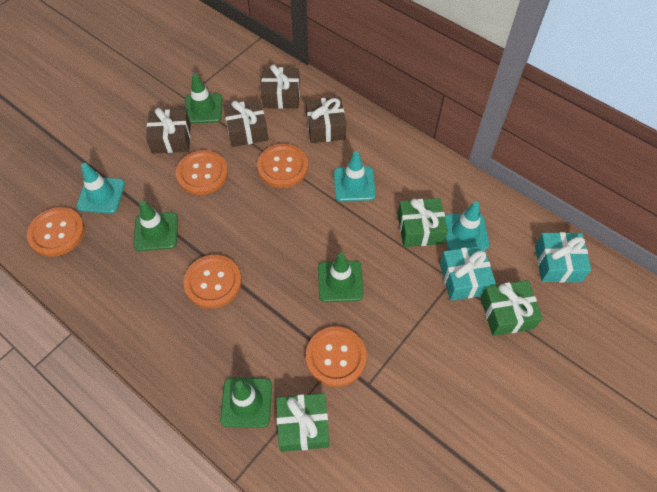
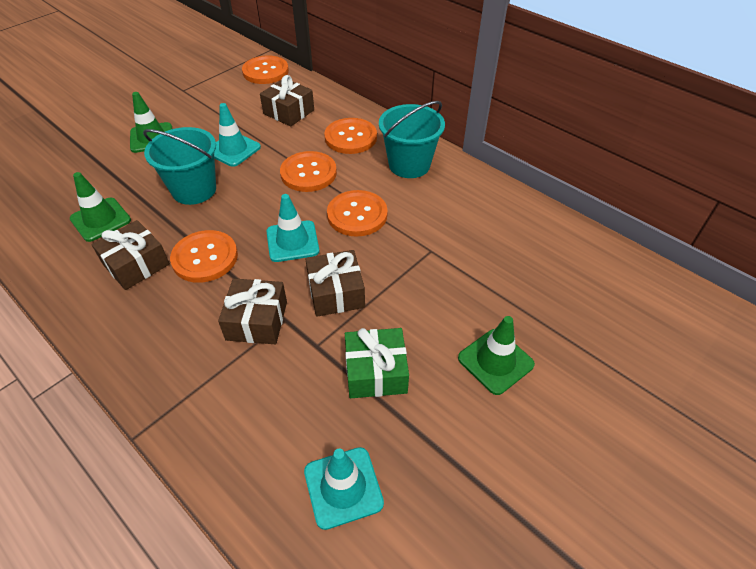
green gift: [276,393,329,452] [398,198,448,247] [480,280,543,336] = 3 -> [345,328,409,398] = 1
green traffic cone: [133,201,178,251] [184,73,222,124] [220,378,272,428] [318,253,364,302] = 4 -> [70,172,131,242] [130,92,172,153] [458,316,535,395] = 3
turquoise bucket: none = 0 -> [143,127,216,205] [379,101,445,178] = 2
turquoise gift: [440,246,496,301] [535,232,591,283] = 2 -> none = 0

